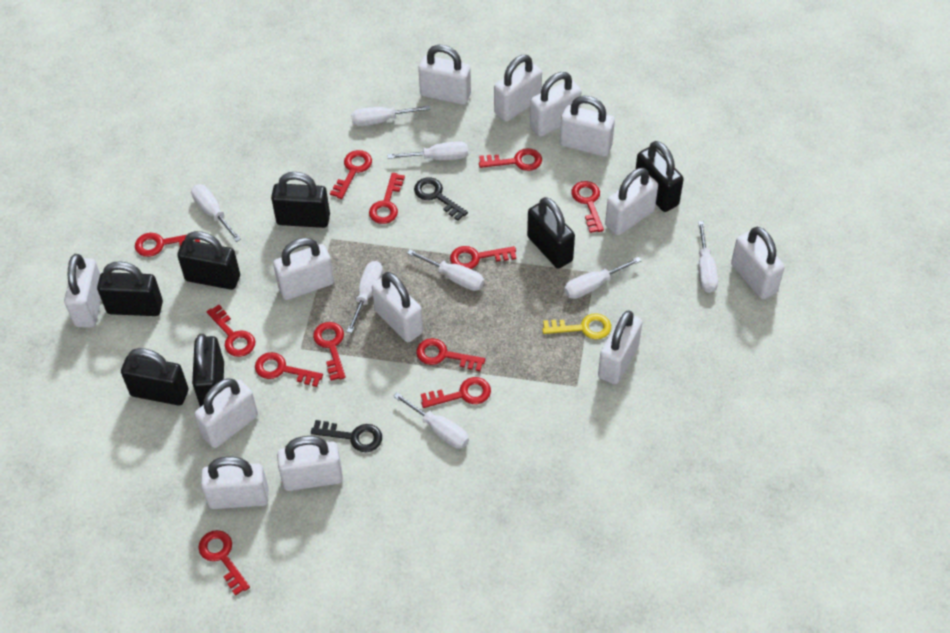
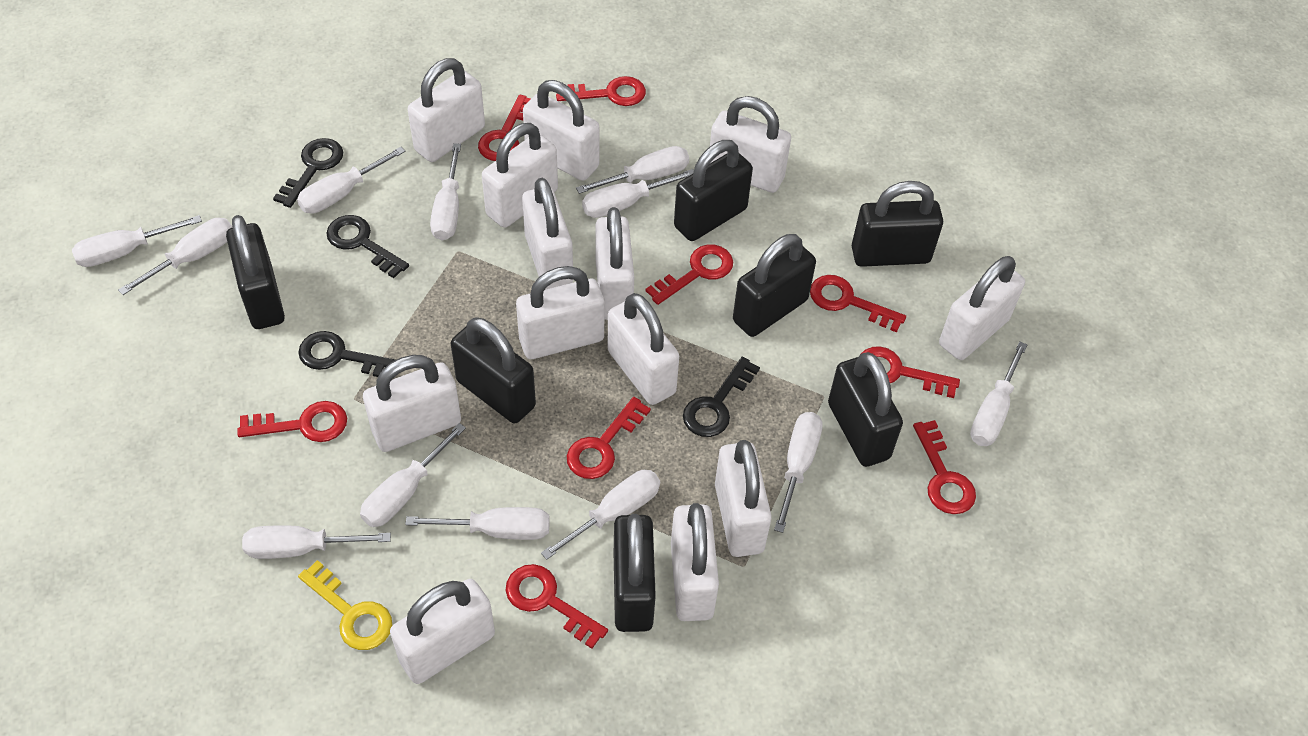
black key: [311,420,382,452] [414,177,468,221] = 2 -> [273,138,343,208] [298,331,396,377] [326,215,409,278] [683,356,760,437] = 4
red key: [135,233,200,257] [198,530,250,596] [206,305,255,357] [255,352,323,387] [313,322,346,381] [330,150,372,199] [369,173,405,224] [416,338,485,371] [421,377,491,408] [450,246,516,269] [479,148,542,171] [571,181,604,233] = 12 -> [237,401,347,442] [478,95,531,161] [506,564,608,649] [556,76,646,106] [567,397,651,479] [645,244,733,305] [810,275,906,332] [861,346,960,398] [913,420,976,514] = 9
white screwdriver: [191,185,241,242] [347,261,383,333] [351,106,430,126] [387,141,468,160] [393,392,469,449] [407,250,484,291] [564,257,641,299] [698,221,718,293] = 8 -> [72,215,202,267] [118,218,233,295] [242,525,391,559] [297,147,406,214] [360,423,466,527] [405,507,550,540] [430,143,461,240] [541,470,660,560] [576,146,689,194] [582,169,694,218] [774,412,823,533] [970,341,1027,446] = 12

